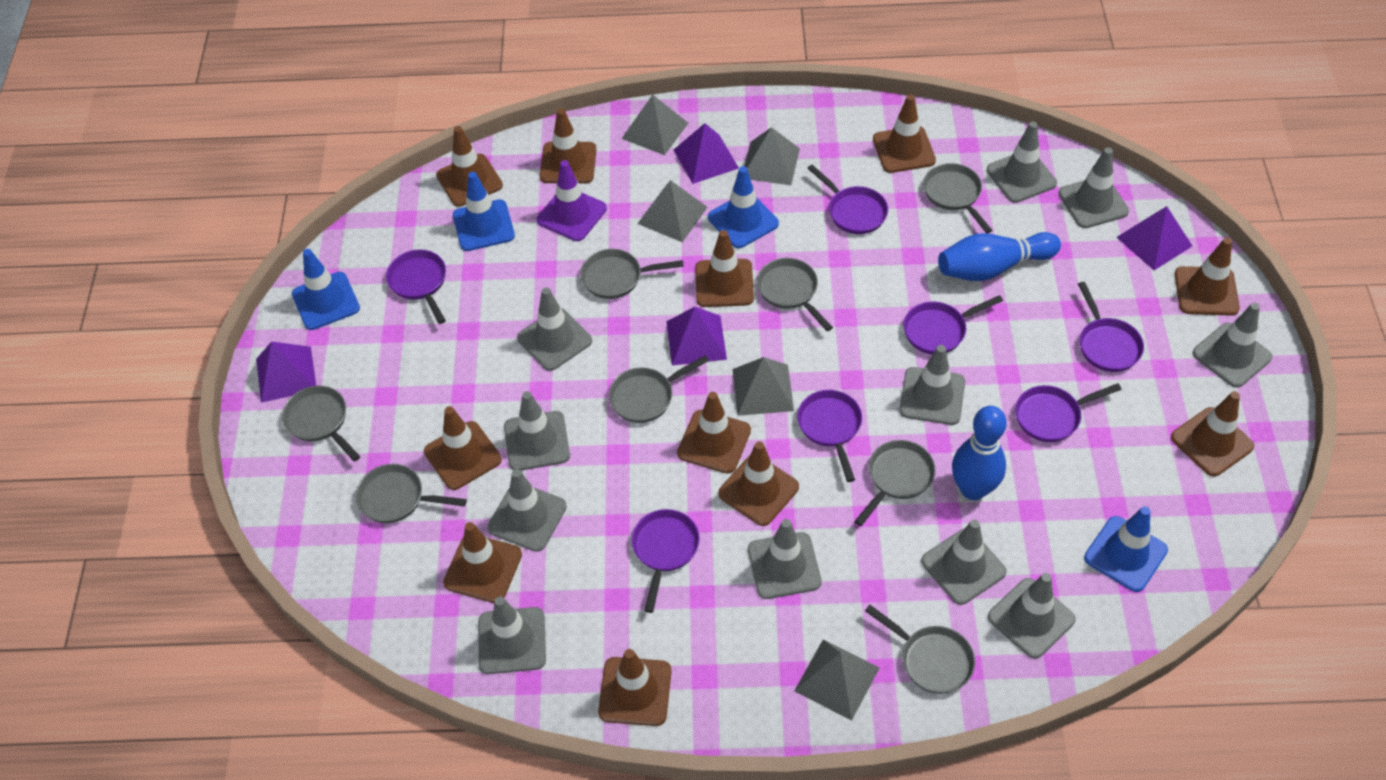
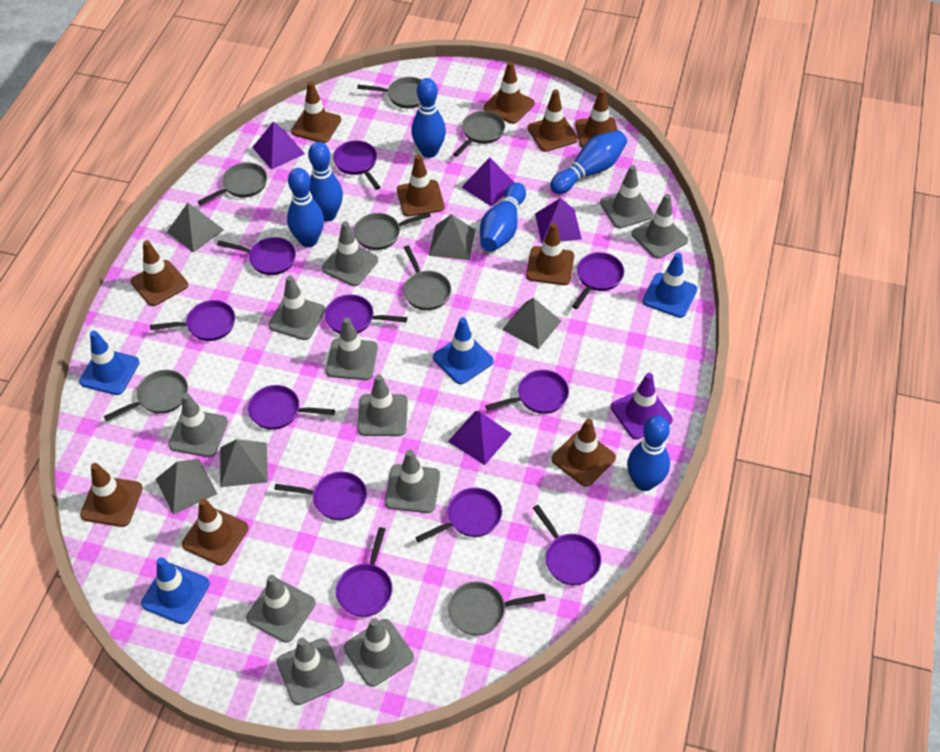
blue bowling pin: [938,232,1061,281] [952,406,1007,500] = 2 -> [287,168,324,247] [308,142,343,221] [411,78,446,158] [480,183,526,252] [550,130,627,194] [627,416,670,491] = 6
brown traffic cone: [424,406,502,490] [436,126,503,207] [443,522,522,603] [540,108,597,184] [598,649,672,726] [677,392,751,474] [695,230,754,307] [718,441,799,526] [873,94,936,173] [1171,391,1254,477] [1175,238,1240,316] = 11 -> [80,463,143,527] [131,240,188,306] [182,498,248,565] [291,81,341,143] [397,155,444,217] [484,61,535,124] [526,223,574,285] [528,89,578,152] [551,419,616,487] [575,89,618,148] = 10
grey pan: [282,386,360,462] [356,464,467,523] [580,249,684,299] [609,356,709,423] [757,258,833,331] [854,440,936,526] [865,605,975,694] [923,163,992,233] = 8 -> [104,370,188,421] [198,162,267,205] [354,212,431,250] [357,77,421,108] [403,245,451,310] [448,581,546,636] [453,111,505,157] = 7
purple pan: [386,249,446,324] [631,509,700,613] [797,390,862,482] [807,164,888,234] [903,295,1003,354] [1015,383,1122,442] [1078,282,1144,372] = 7 -> [150,300,235,341] [217,237,296,275] [248,385,335,430] [274,472,367,520] [325,294,407,334] [333,141,381,190] [336,527,392,617] [415,488,502,543] [485,370,569,414] [533,505,601,585] [572,252,624,309] = 11

